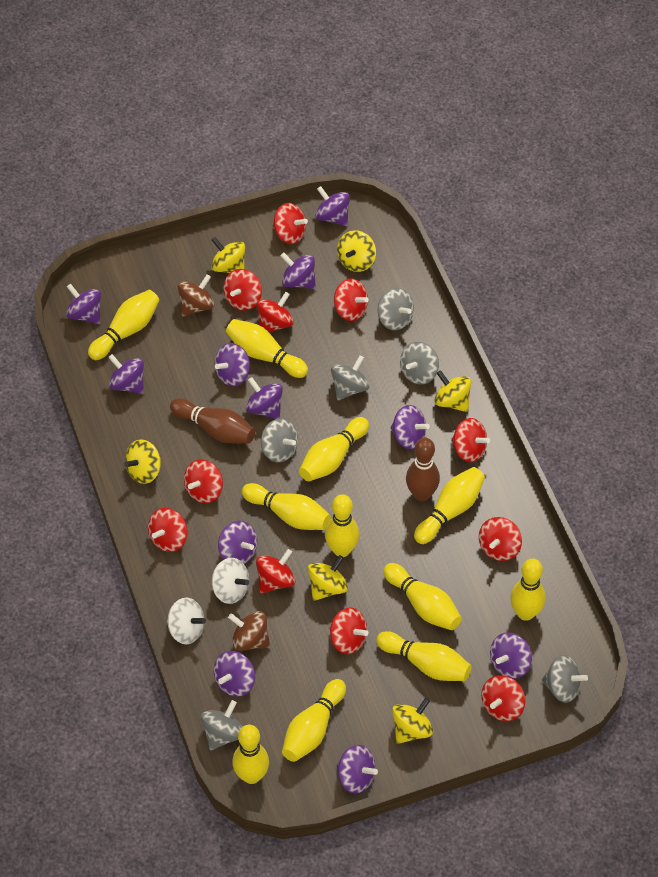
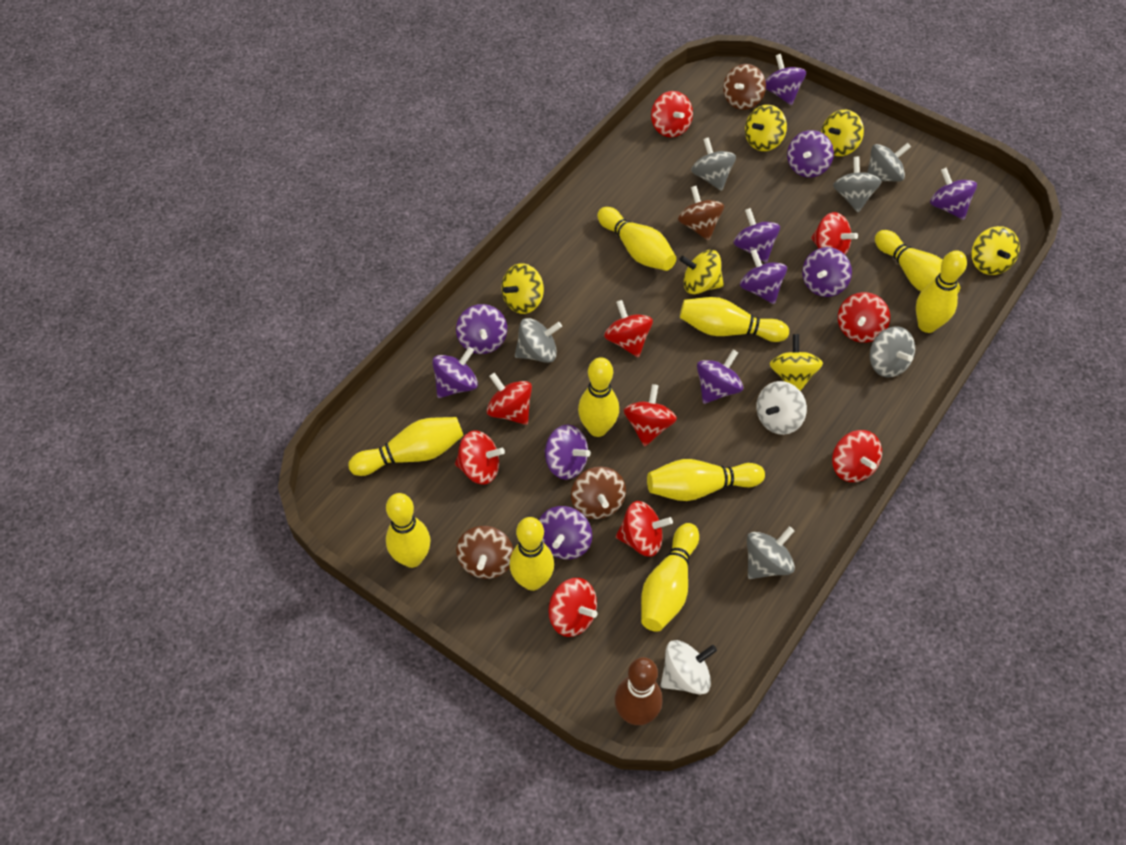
brown bowling pin: [170,398,255,443] [406,438,440,501] = 2 -> [615,657,663,725] = 1
brown spinning top: [178,274,214,317] [228,611,270,651] = 2 -> [456,526,514,579] [571,467,626,519] [678,186,724,241] [723,64,766,110] = 4
red spinning top: [148,508,188,552] [184,460,223,503] [223,269,262,311] [256,292,294,333] [256,549,295,593] [273,203,308,244] [330,608,368,654] [334,278,368,321] [451,418,490,462] [479,517,522,561] [481,675,526,721] = 11 -> [455,430,505,485] [486,373,532,425] [548,578,598,637] [604,300,653,357] [616,501,673,557] [624,384,677,447] [651,91,693,137] [811,212,858,255] [832,430,882,482] [838,292,890,343] = 10
yellow bowling pin: [88,290,160,360] [226,319,308,378] [232,725,269,784] [242,483,331,530] [282,679,346,762] [299,417,369,481] [325,494,359,557] [376,631,472,681] [383,563,462,630] [414,467,485,544] [510,559,546,621] = 11 -> [348,417,464,476] [386,493,430,568] [509,517,554,591] [578,357,619,437] [597,207,676,271] [641,523,699,632] [647,459,765,501] [680,297,789,342] [875,230,960,294] [916,250,967,333] = 10

